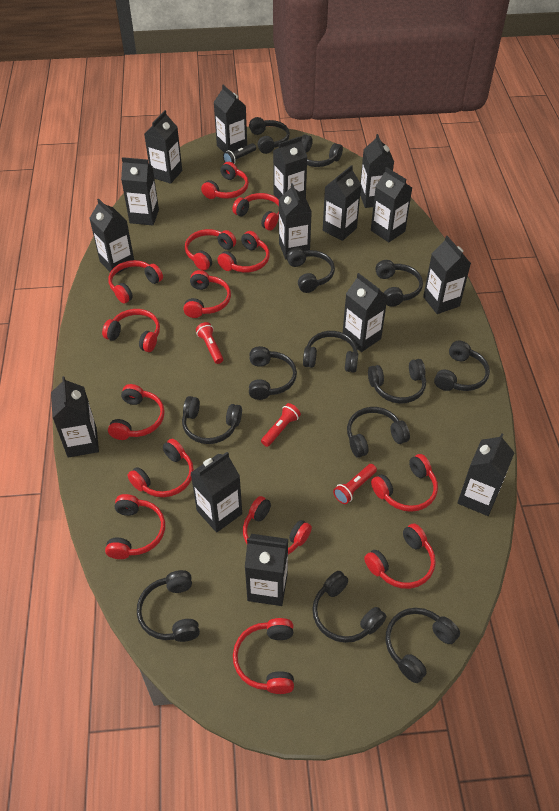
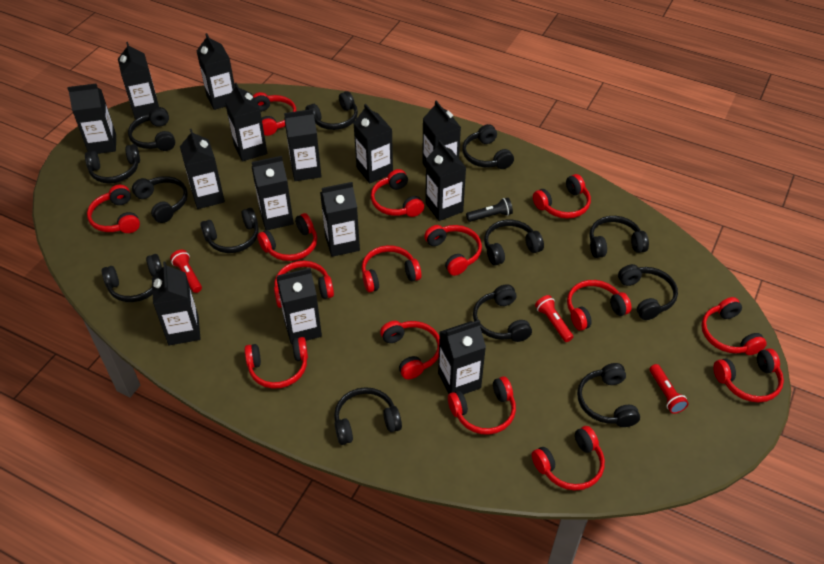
black carton: [51,376,99,458] [89,199,134,274] [121,157,159,225] [144,110,182,184] [191,452,242,533] [214,85,247,153] [245,534,288,606] [273,136,307,199] [279,183,312,259] [323,165,361,241] [343,273,388,352] [360,134,394,208] [371,167,412,242] [423,236,471,314] [457,433,514,516] = 15 -> [67,84,116,154] [118,42,159,119] [152,262,201,345] [180,129,225,209] [197,33,235,110] [225,83,267,162] [252,156,294,230] [276,268,322,344] [284,109,322,181] [320,182,360,257] [354,104,393,183] [422,100,461,168] [425,140,466,221] [438,320,486,395] = 14
red headphones: [102,309,160,352] [105,494,165,559] [108,260,163,304] [108,384,165,440] [127,439,194,497] [183,270,231,318] [185,229,236,271] [201,162,249,199] [217,231,270,273] [232,193,279,230] [233,618,294,694] [243,496,312,554] [364,523,436,589] [371,454,438,512] = 14 -> [87,185,140,233] [245,337,308,389] [253,92,296,136] [257,213,317,261] [274,261,334,308] [362,245,422,292] [371,169,424,217] [380,321,439,379] [424,225,482,276] [448,376,516,435] [532,426,605,491] [533,174,591,219] [567,280,632,331] [701,297,767,355] [713,348,784,402] = 15

